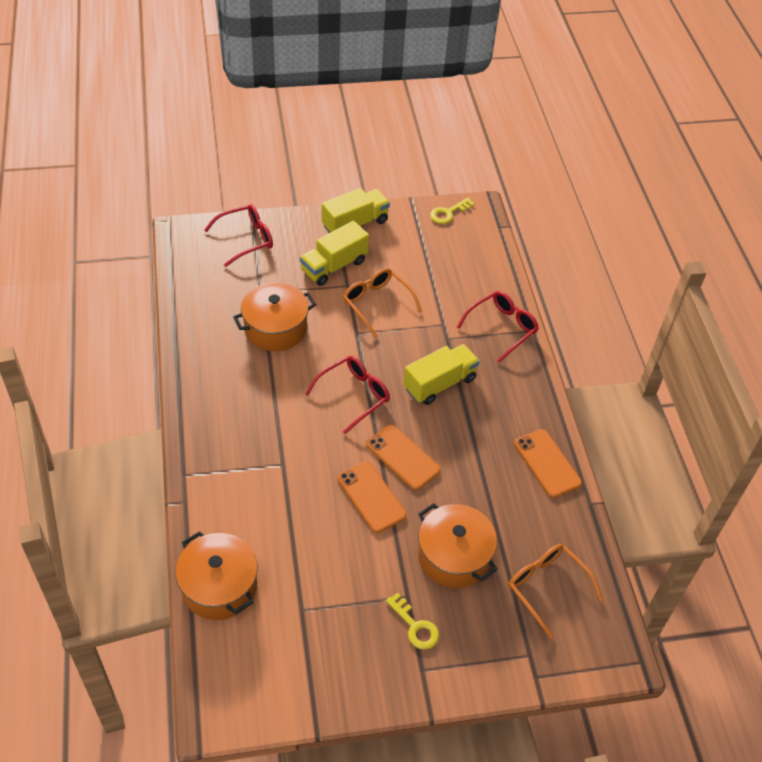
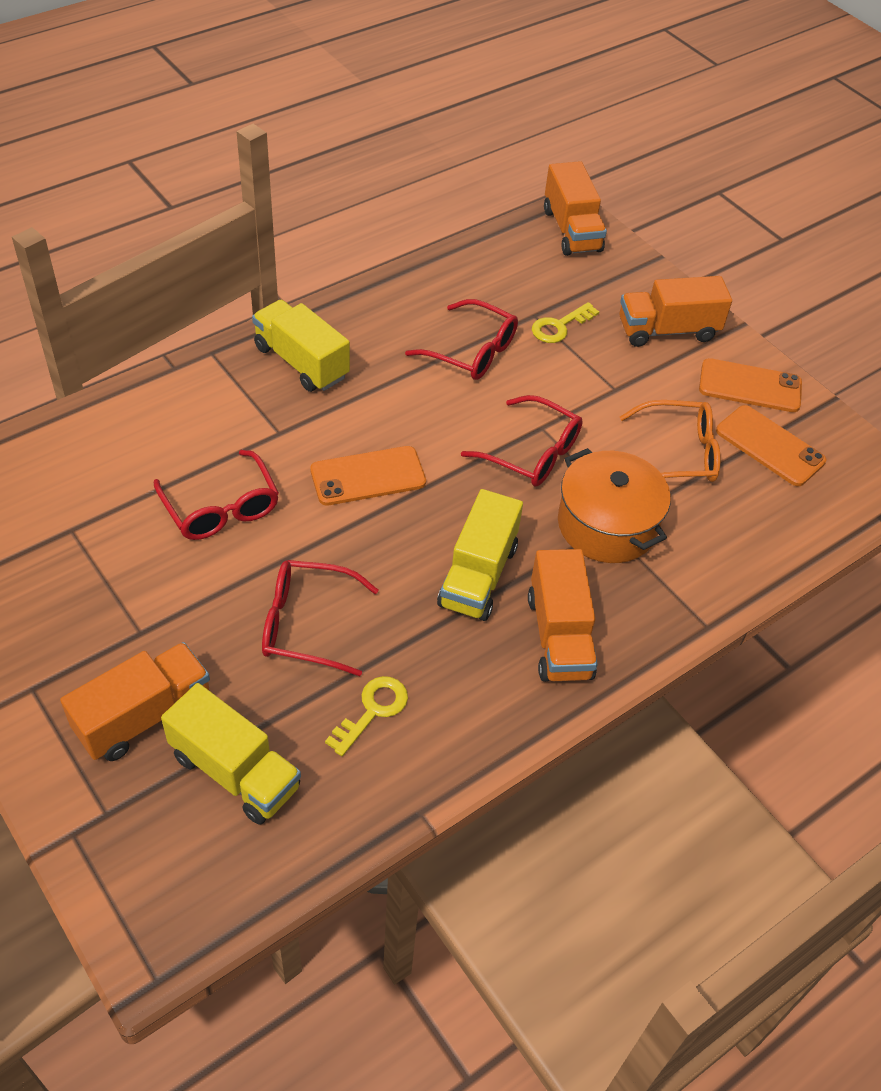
orange glasses: [343,268,422,338] [508,544,603,639] = 2 -> [620,400,721,482] = 1
orange pot: [175,531,258,620] [233,282,316,351] [418,503,498,588] = 3 -> [558,448,671,563] = 1
orange truck: none = 0 -> [60,642,210,761] [528,549,598,682] [544,161,607,256] [619,276,732,347] = 4
red glasses: [204,204,273,267] [305,356,390,434] [457,291,539,363] = 3 -> [154,450,279,540] [262,560,379,676] [405,299,518,380] [461,395,583,487] = 4

